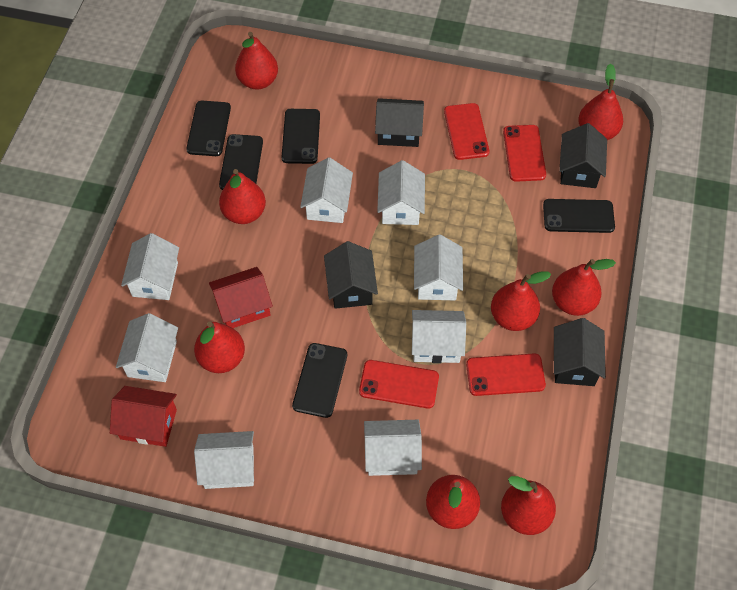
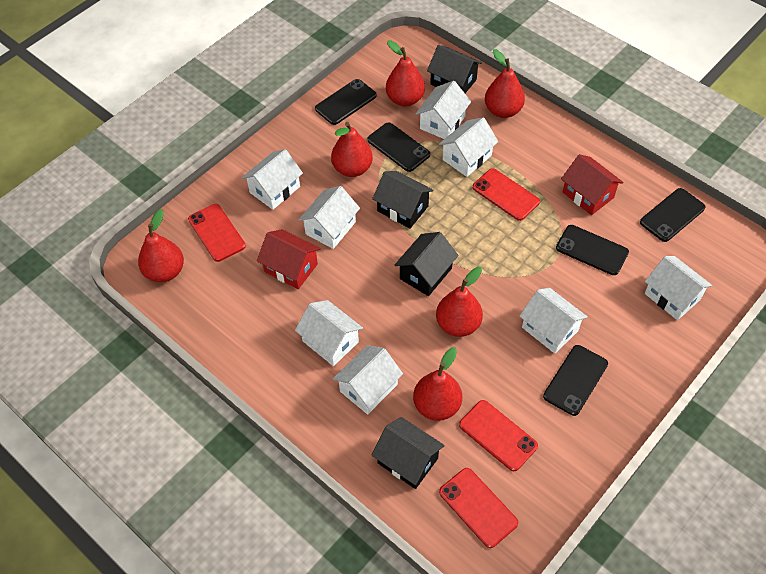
red pear: [194,322,245,373] [219,169,266,224] [235,32,278,90] [426,475,480,529] [491,271,551,331] [501,476,556,535] [552,259,616,316] [578,64,623,140] = 8 -> [138,209,184,282] [331,122,373,177] [386,40,425,107] [413,347,462,421] [436,267,483,337] [485,49,525,118] = 6

